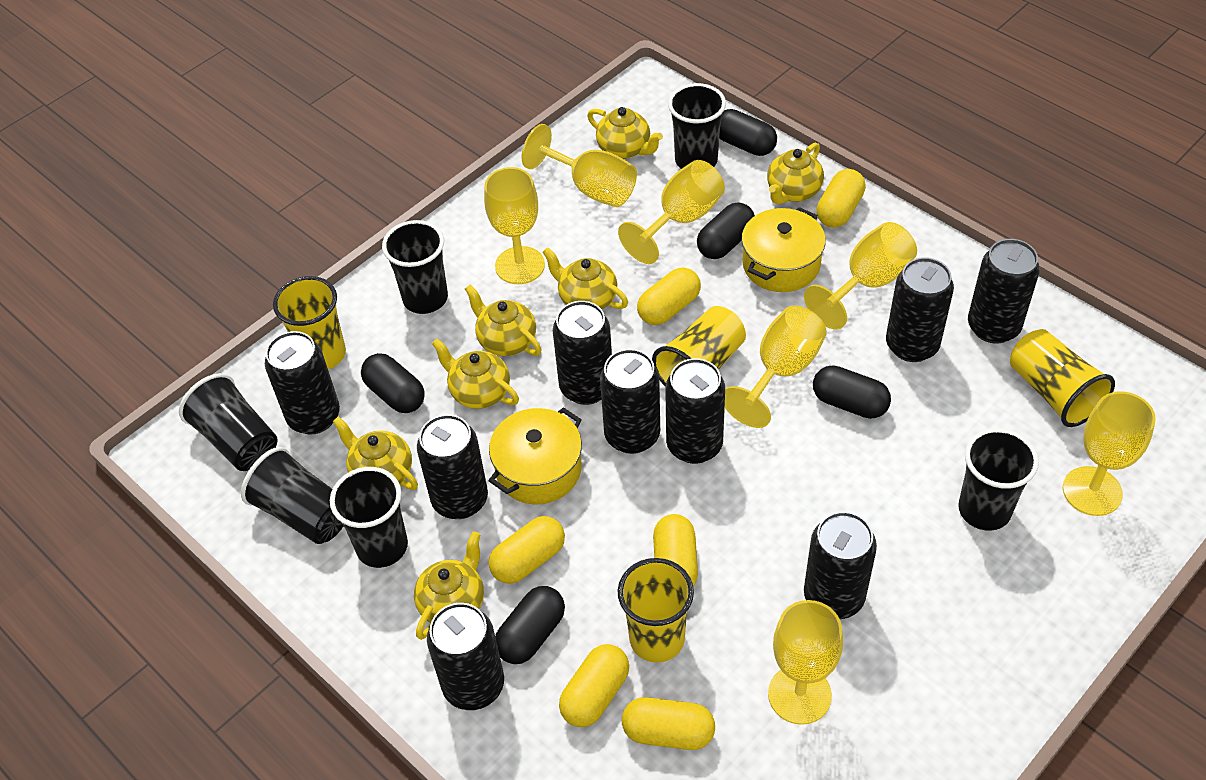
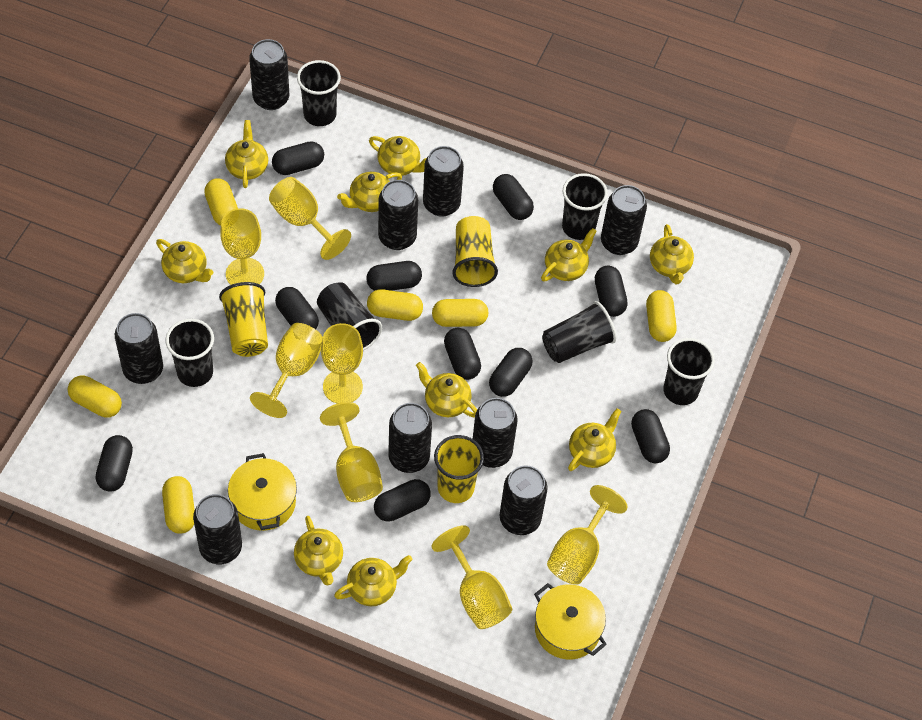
black capsule: [361,353,425,413] [495,586,565,664] [697,202,755,259] [719,109,777,156] [813,365,891,419] = 5 -> [96,435,133,491] [272,141,324,175] [275,287,319,329] [367,261,422,291] [374,479,431,521] [444,328,481,380] [489,348,532,397] [493,174,534,220] [595,266,628,317] [631,409,670,463] = 10
yellow cup: [273,276,346,370] [618,558,694,663] [652,306,746,387] [1010,329,1115,427] = 4 -> [219,282,268,357] [434,435,484,503] [452,216,498,287] = 3
yellow teapot: [332,417,418,490] [414,531,484,640] [432,339,519,409] [465,284,542,356] [542,247,628,309] [587,107,663,159] [767,143,824,204] = 7 -> [156,239,213,283] [225,120,268,188] [294,516,343,586] [334,555,412,606] [337,172,402,212] [369,136,426,176] [416,362,477,417] [541,228,597,281] [568,408,622,471] [650,224,694,284] = 10

